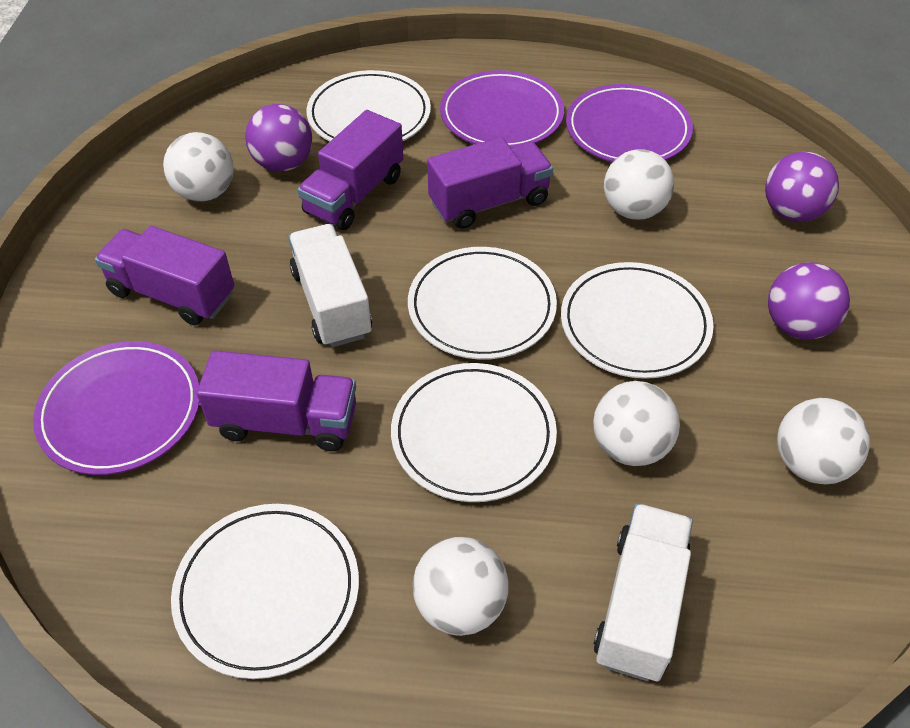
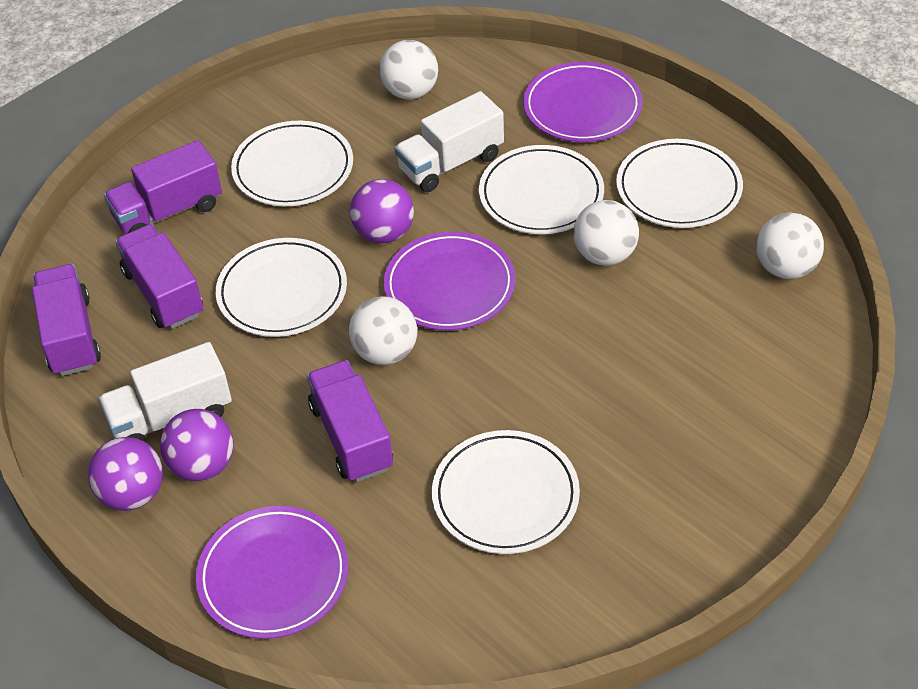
white ball: [163,132,234,202] [412,537,508,636] [593,381,680,466] [604,149,674,220] [777,398,870,484] = 5 -> [349,296,417,365] [379,40,438,99] [573,200,639,266] [756,213,824,279] = 4

